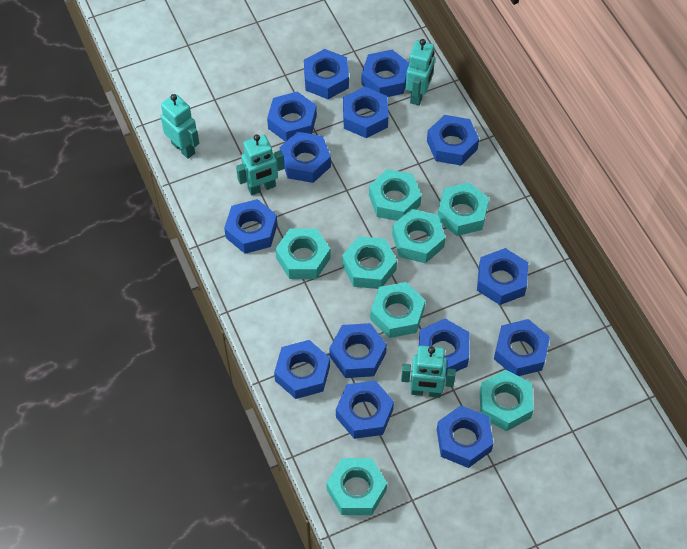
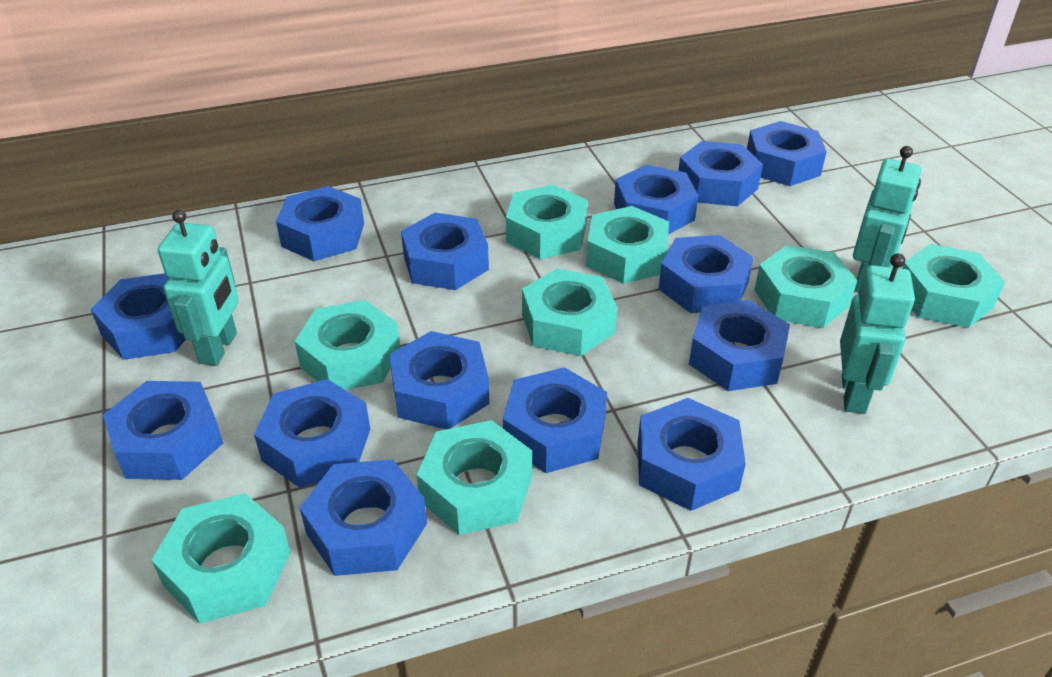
turquoise robot: [161,94,199,159] [236,134,284,195] [401,346,456,398] [406,39,435,106] = 4 -> [158,209,239,366] [840,253,915,414] [853,146,921,292] = 3

